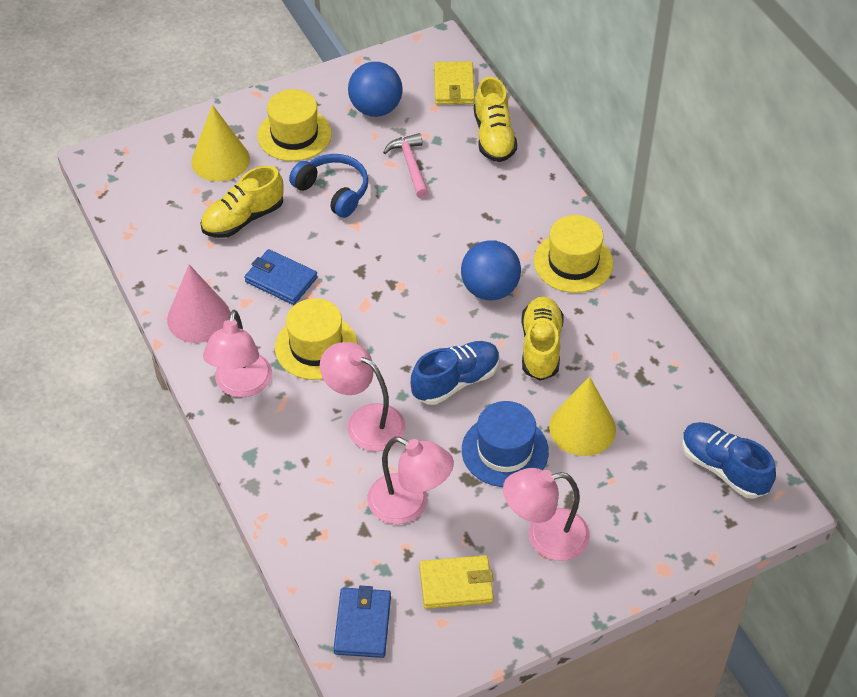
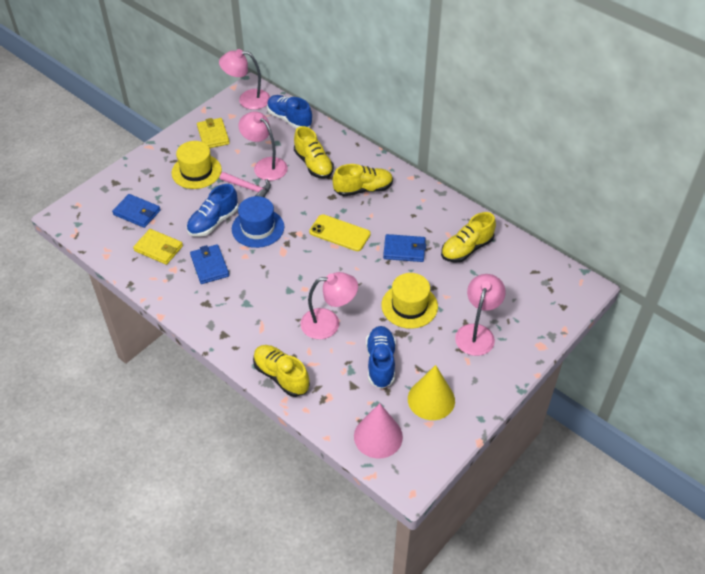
blue ball: [348,62,403,117] [461,240,521,301] = 2 -> none = 0
blue headphones: [289,154,368,218] = 1 -> none = 0
blue shoe: [411,341,500,405] [682,422,776,499] = 2 -> [187,184,238,237] [267,95,312,129] [366,326,396,389] = 3
blue wallet: [244,249,318,305] [333,586,391,658] = 2 -> [112,194,161,228] [190,244,229,284] [383,234,426,262] = 3
yellow cone: [191,105,250,182] [549,376,616,456] = 2 -> [408,365,455,420] = 1
yellow hat: [257,89,332,161] [275,298,358,380] [534,215,613,293] = 3 -> [171,141,222,189] [381,273,438,329] = 2
yellow phone: none = 0 -> [309,214,371,251] = 1
yellow shoe: [200,166,283,238] [474,77,517,162] [521,296,564,381] = 3 -> [253,345,310,397] [294,126,334,179] [333,164,393,196] [441,212,496,263] = 4

